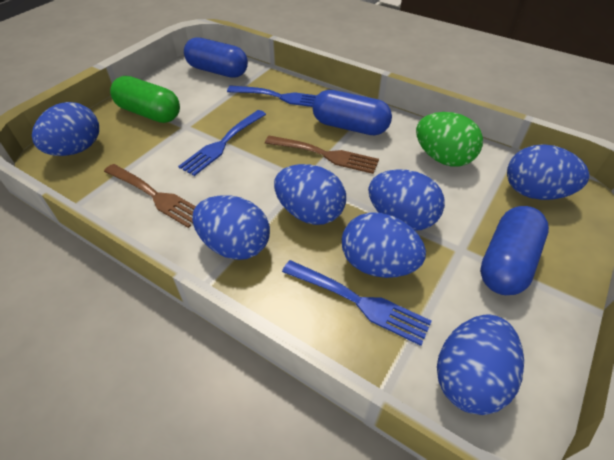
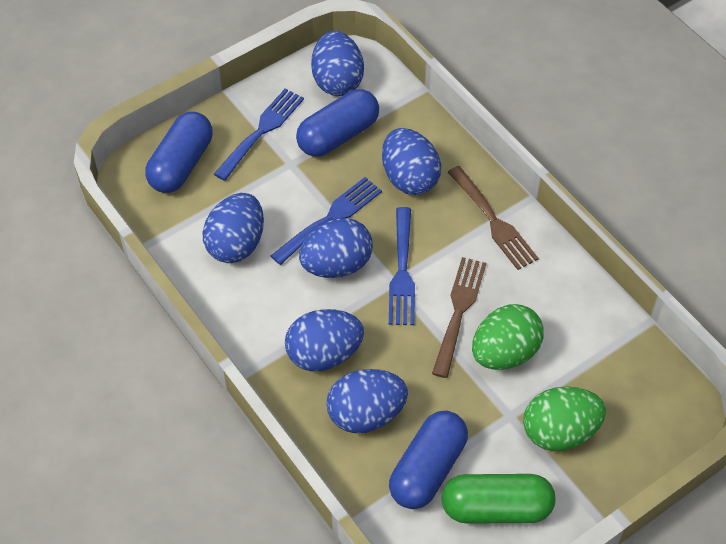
blue egg: [32,102,99,156] [192,195,270,260] [274,164,346,225] [342,212,426,278] [368,169,445,231] [437,314,524,415] [507,144,589,200] = 7 -> [203,193,264,263] [285,309,364,371] [299,218,373,278] [311,31,364,96] [326,369,408,433] [382,128,441,195] = 6
green egg: [416,112,483,167] = 1 -> [472,304,544,370] [523,387,606,451] = 2

